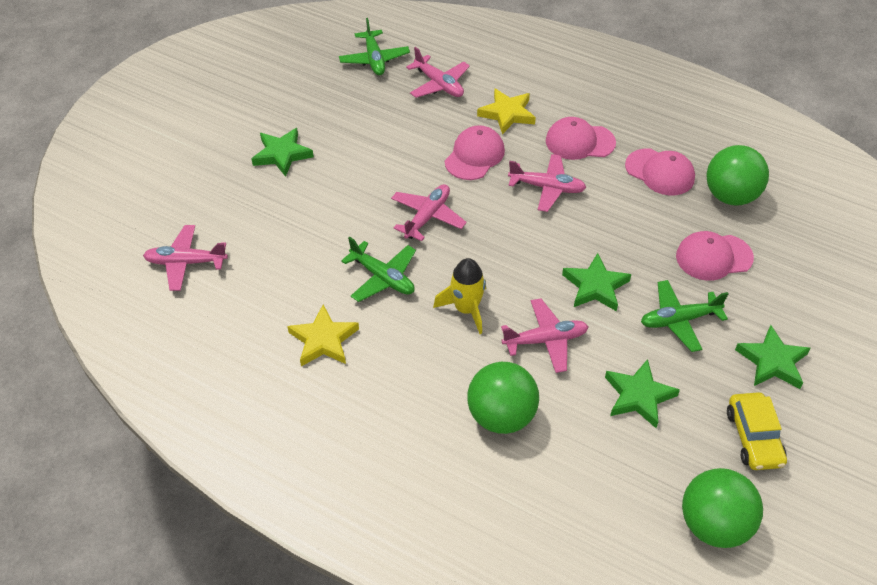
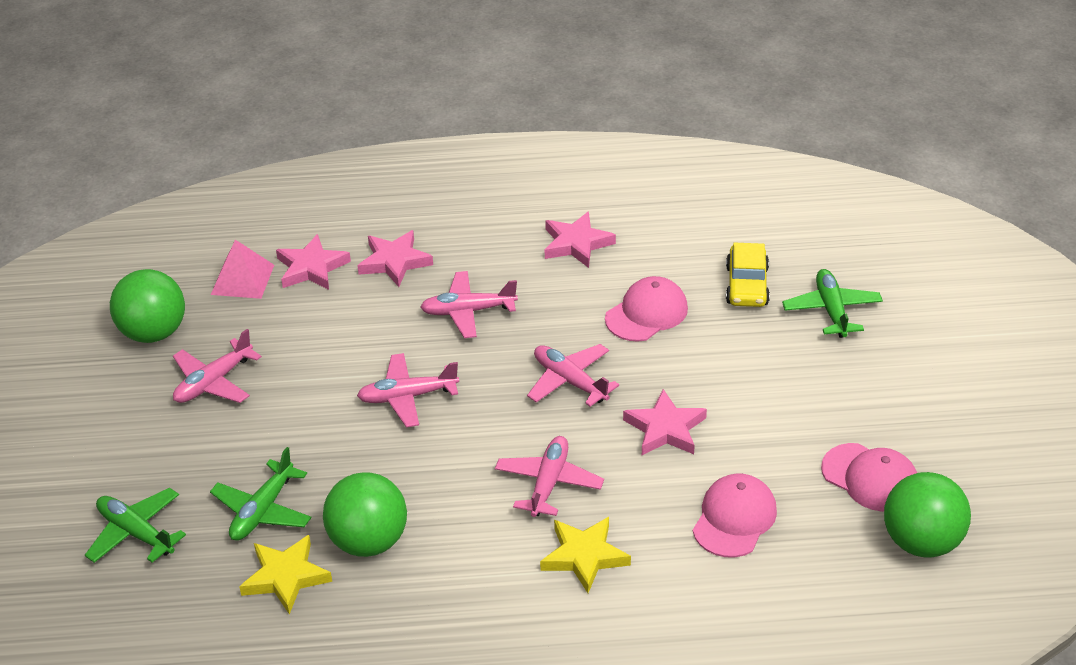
green star: [252,128,314,177] [562,253,631,312] [605,359,680,428] [735,325,811,389] = 4 -> none = 0
pink cap: [445,125,505,180] [546,117,616,160] [625,148,695,195] [676,231,754,281] = 4 -> [605,276,688,342] [693,473,777,557] [821,443,917,512] = 3
pink pyramid: none = 0 -> [211,240,274,299] = 1
pink star: none = 0 -> [276,234,351,290] [357,230,433,287] [545,211,616,268] [623,389,707,455] = 4
yellow rocket: [433,258,486,334] = 1 -> none = 0

